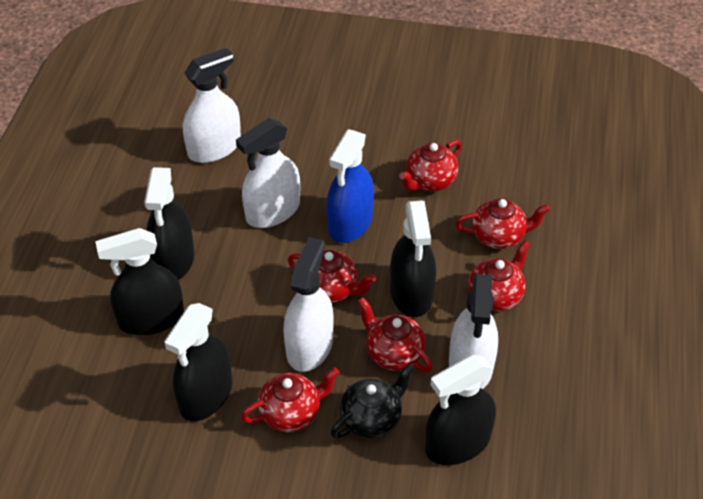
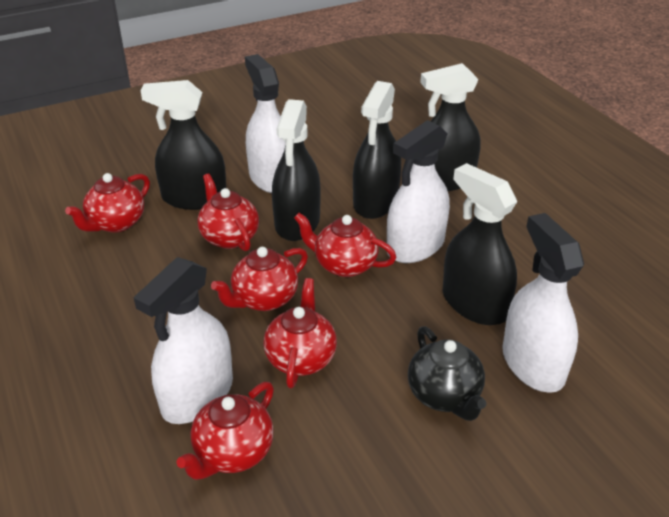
blue spray bottle: [326,129,374,243] = 1 -> none = 0

